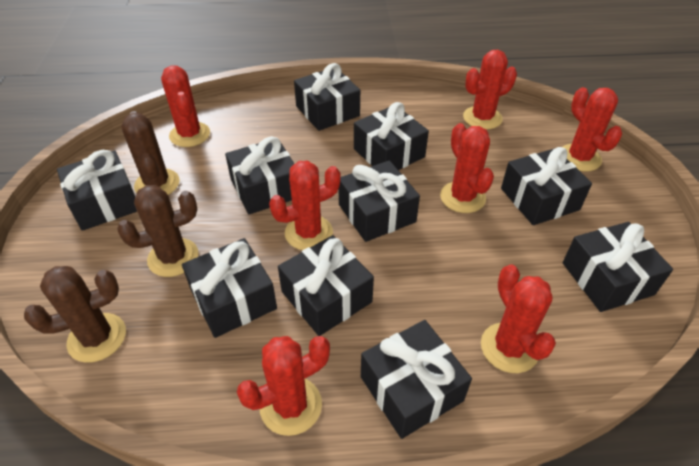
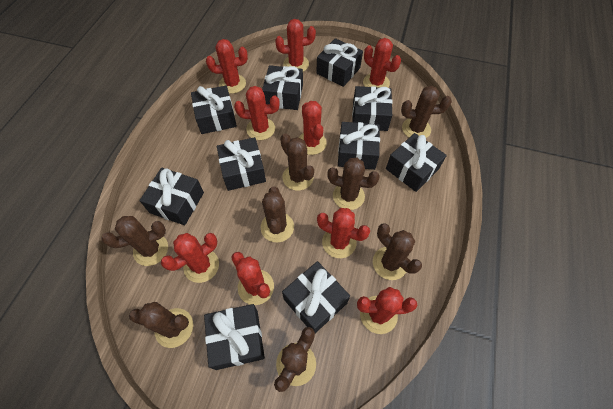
brown cactus: [24,266,126,363] [117,185,199,277] [121,111,180,195] = 3 -> [101,216,168,266] [129,302,193,348] [261,187,294,242] [274,327,316,392] [280,134,314,191] [327,157,380,210] [373,223,422,280] [401,86,452,138] = 8
red cactus: [161,65,210,147] [237,336,330,436] [269,161,341,250] [440,123,494,213] [463,50,517,130] [481,264,556,373] [562,87,622,172] = 7 -> [161,233,219,283] [206,39,248,94] [231,252,274,305] [234,86,280,140] [275,19,316,72] [299,101,327,155] [317,208,370,258] [357,287,417,334] [363,38,401,88] = 9

